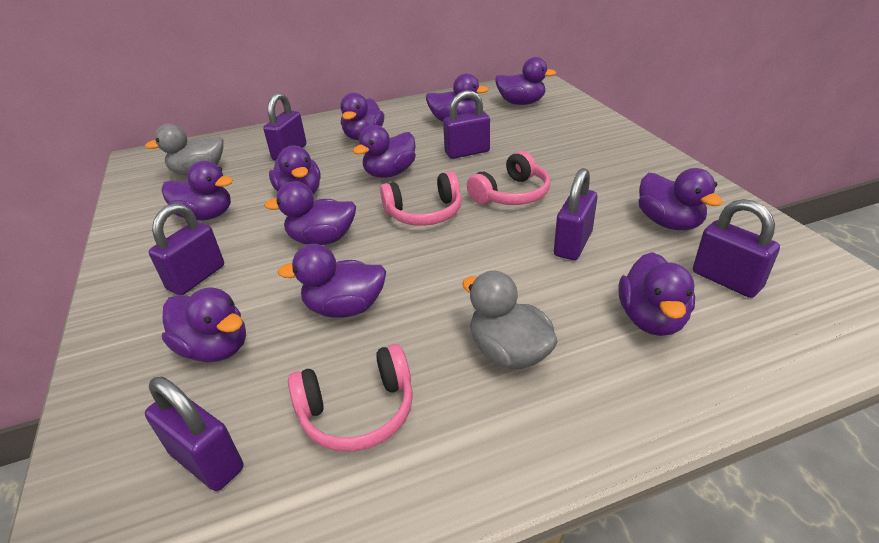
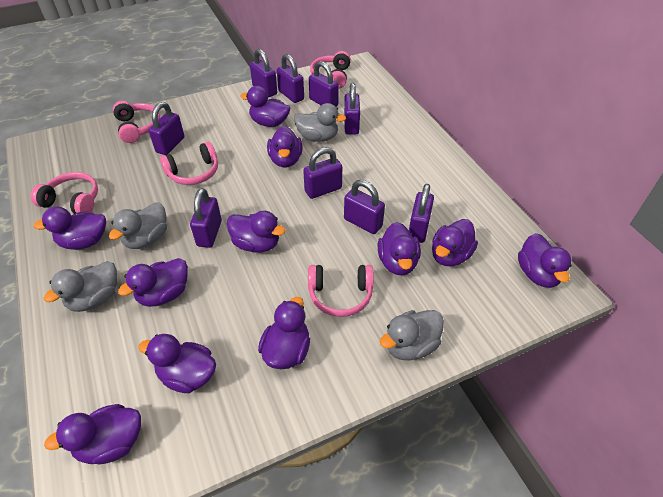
grey duck: [145,124,224,175] [462,271,558,369] = 2 -> [44,261,117,312] [109,203,167,249] [294,103,346,142] [380,310,444,361] = 4
pink headphones: [288,344,413,452] [380,171,462,226] [467,151,550,205] = 3 -> [31,172,98,214] [113,101,160,143] [160,142,218,185] [308,265,374,317] [310,51,351,89] = 5
purple padlock: [145,377,244,491] [149,203,224,295] [263,92,306,161] [443,90,490,159] [554,168,597,260] [693,199,780,298] = 6 -> [149,102,184,155] [190,188,222,248] [250,49,277,98] [277,54,304,103] [303,147,342,199] [309,61,339,107] [344,83,360,135] [344,180,385,234] [409,184,434,243] = 9

